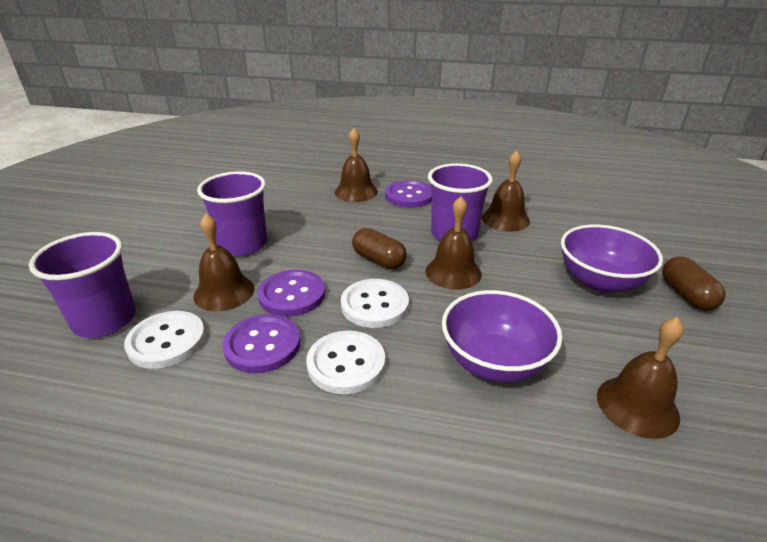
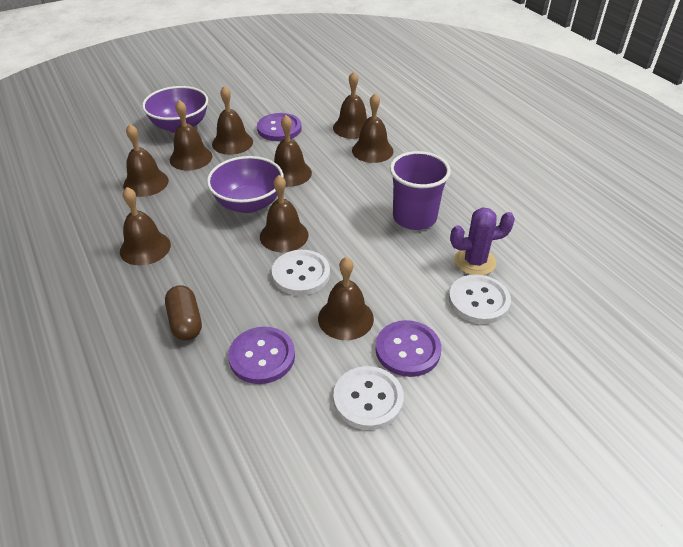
brown bell: [193,214,254,311] [335,128,378,202] [426,196,482,290] [482,151,530,232] [597,317,684,439] = 5 -> [120,187,171,266] [123,124,169,197] [170,100,212,171] [212,86,253,155] [260,175,309,252] [274,115,312,187] [318,257,374,340] [333,71,367,139] [352,93,394,163] = 9
brown capsule: [352,228,407,269] [662,256,726,310] = 2 -> [165,285,202,341] = 1
purple cactus: none = 0 -> [450,207,515,275] = 1
purple cup: [29,232,136,338] [197,171,267,256] [428,163,493,242] = 3 -> [390,151,451,230] = 1

